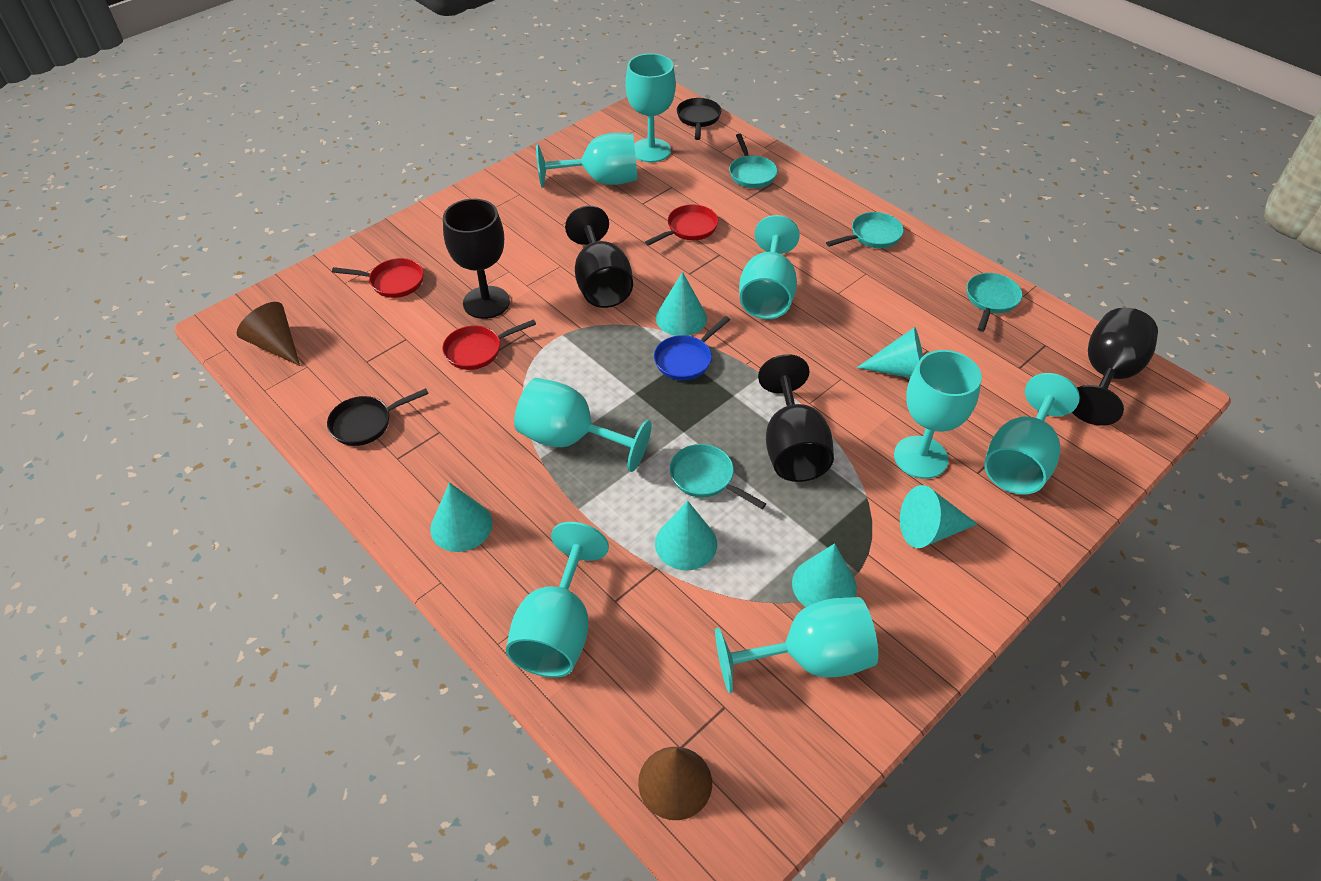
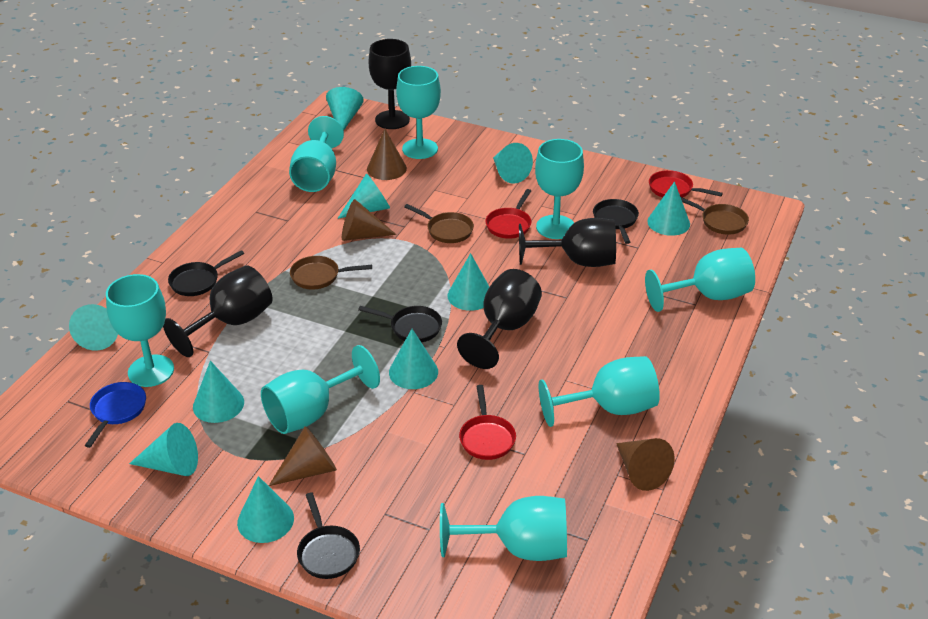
black pan: [327,388,429,446] [677,98,722,140] = 2 -> [168,250,244,296] [297,492,360,579] [358,306,442,342] [593,199,639,244] = 4
brown cone: [237,302,300,366] [638,747,712,820] = 2 -> [269,426,337,486] [342,199,397,241] [367,129,407,180] [616,438,675,491] = 4
brown pan: none = 0 -> [290,256,372,290] [404,204,474,243] [681,197,749,235] = 3
turquoise cone: [430,482,492,552] [655,501,717,571] [656,272,707,336] [792,543,857,607] [857,327,923,378] [900,485,977,548] = 6 -> [69,304,118,351] [129,423,198,476] [193,361,244,423] [237,476,294,543] [326,87,364,131] [337,173,390,219] [389,329,438,389] [448,253,489,311] [493,143,533,184] [647,181,690,236] = 10
turquoise pan: [670,444,766,509] [729,134,777,188] [826,212,904,248] [967,273,1022,332] = 4 -> none = 0

